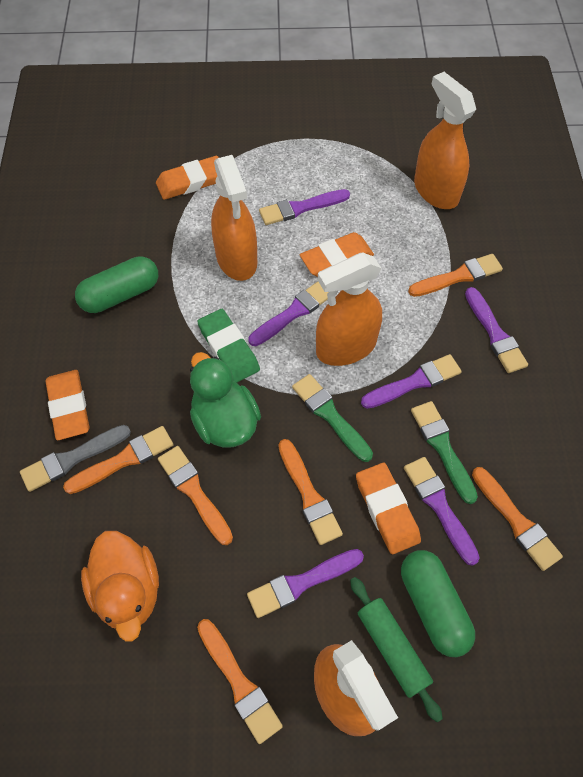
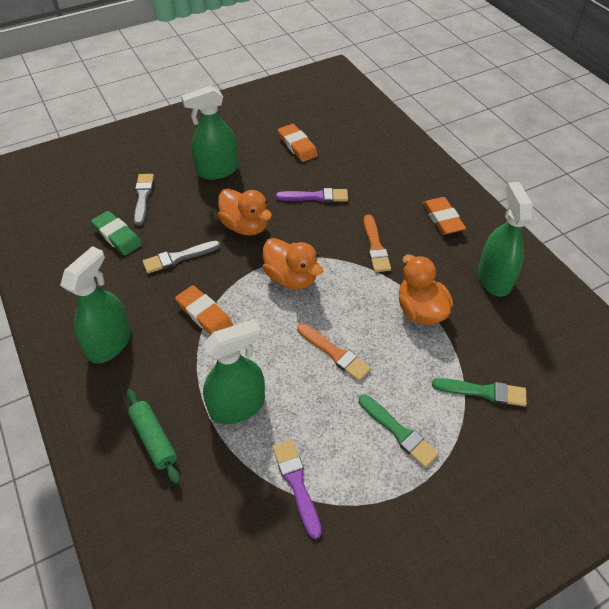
green capsule: [75,256,158,313] [401,550,475,657] = 2 -> none = 0
green duck: [190,352,261,448] = 1 -> none = 0
green spray bottle: none = 0 -> [60,246,131,364] [181,85,238,180] [203,319,265,424] [478,182,533,297] = 4
grey brush: [20,425,131,492] = 1 -> [134,174,154,226] [143,241,221,273] = 2
orange brush: [63,426,173,494] [158,446,233,545] [197,619,283,744] [278,439,343,545] [408,254,503,297] [472,467,563,571] = 6 -> [297,323,371,381] [364,215,391,272] = 2
orange duck: [81,531,159,642] = 1 -> [218,188,272,236] [263,238,323,289] [399,254,453,325] = 3
orange eraser: [45,370,89,440] [156,156,219,200] [300,232,374,277] [356,463,421,554] = 4 -> [175,285,233,335] [278,124,318,162] [422,197,466,235] = 3
orange spray bottle: [211,155,257,281] [314,640,398,736] [316,253,382,366] [414,72,476,209] = 4 -> none = 0
purple brush: [247,549,364,618] [248,281,328,346] [259,189,350,225] [361,354,462,409] [404,457,480,566] [465,287,528,373] = 6 -> [273,440,322,539] [276,188,348,202] = 2

